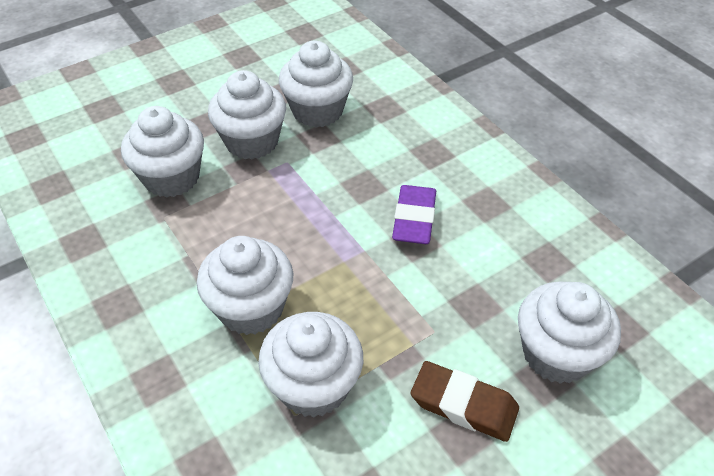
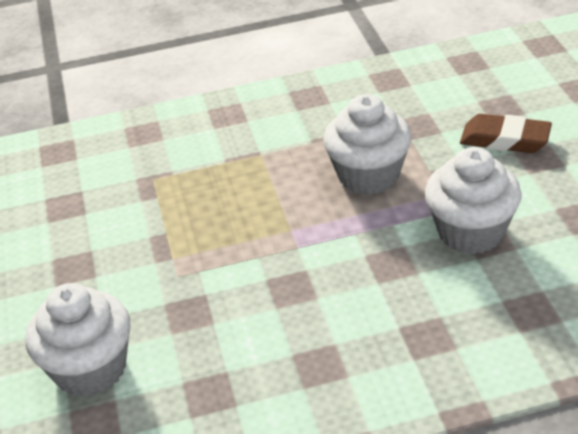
purple eraser: [392,185,436,244] = 1 -> none = 0
white cupcake: [121,106,204,198] [197,236,293,335] [208,70,286,160] [258,312,363,418] [279,41,353,128] [518,281,621,384] = 6 -> [25,283,131,397] [323,94,412,195] [425,147,522,254] = 3

